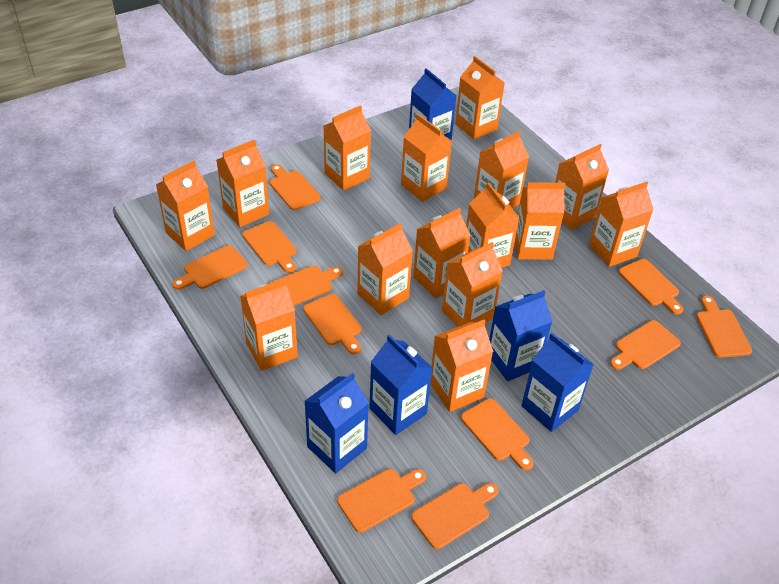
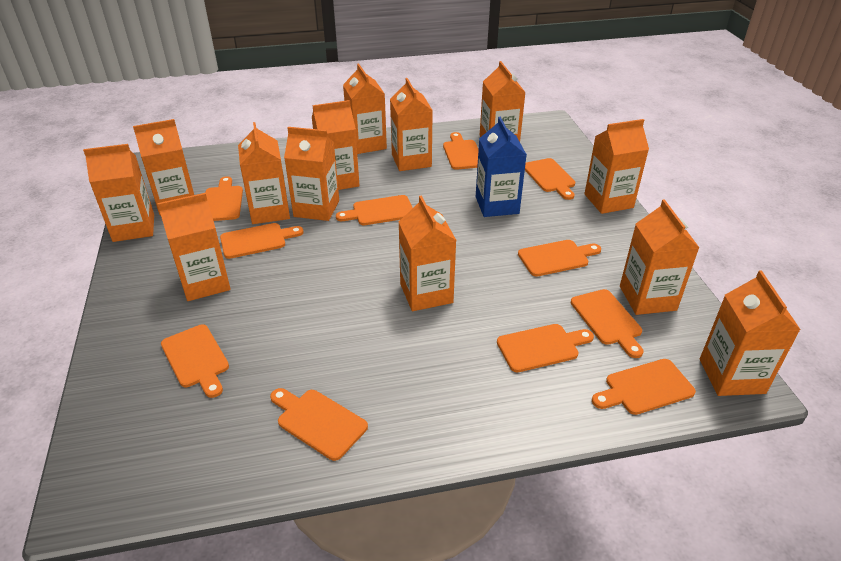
blue carton: [304,373,369,473] [370,335,432,435] [409,68,456,141] [489,290,553,381] [521,333,594,432] = 5 -> [476,117,527,217] = 1
orange carton: [156,161,215,251] [217,140,269,227] [240,279,298,371] [324,105,371,191] [357,223,413,315] [401,114,452,202] [413,208,471,298] [430,320,493,412] [442,242,503,327] [455,56,505,140] [466,182,519,268] [474,131,529,208] [515,182,565,260] [555,144,609,230] [589,182,654,267] = 15 -> [83,144,154,242] [133,119,194,215] [157,193,231,301] [238,122,290,224] [284,127,339,221] [312,100,360,190] [343,64,387,154] [390,78,433,171] [399,195,456,311] [480,61,526,142] [584,119,649,214] [620,199,699,315] [700,271,801,396] = 13

